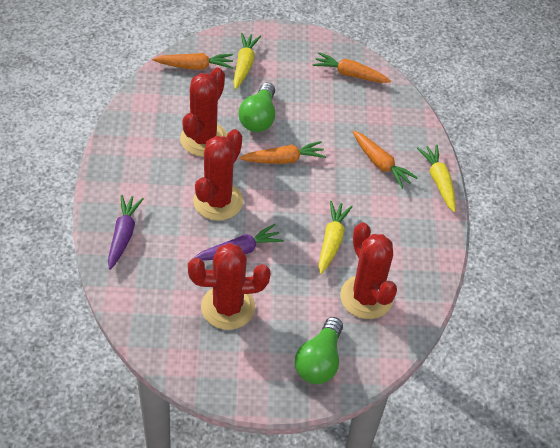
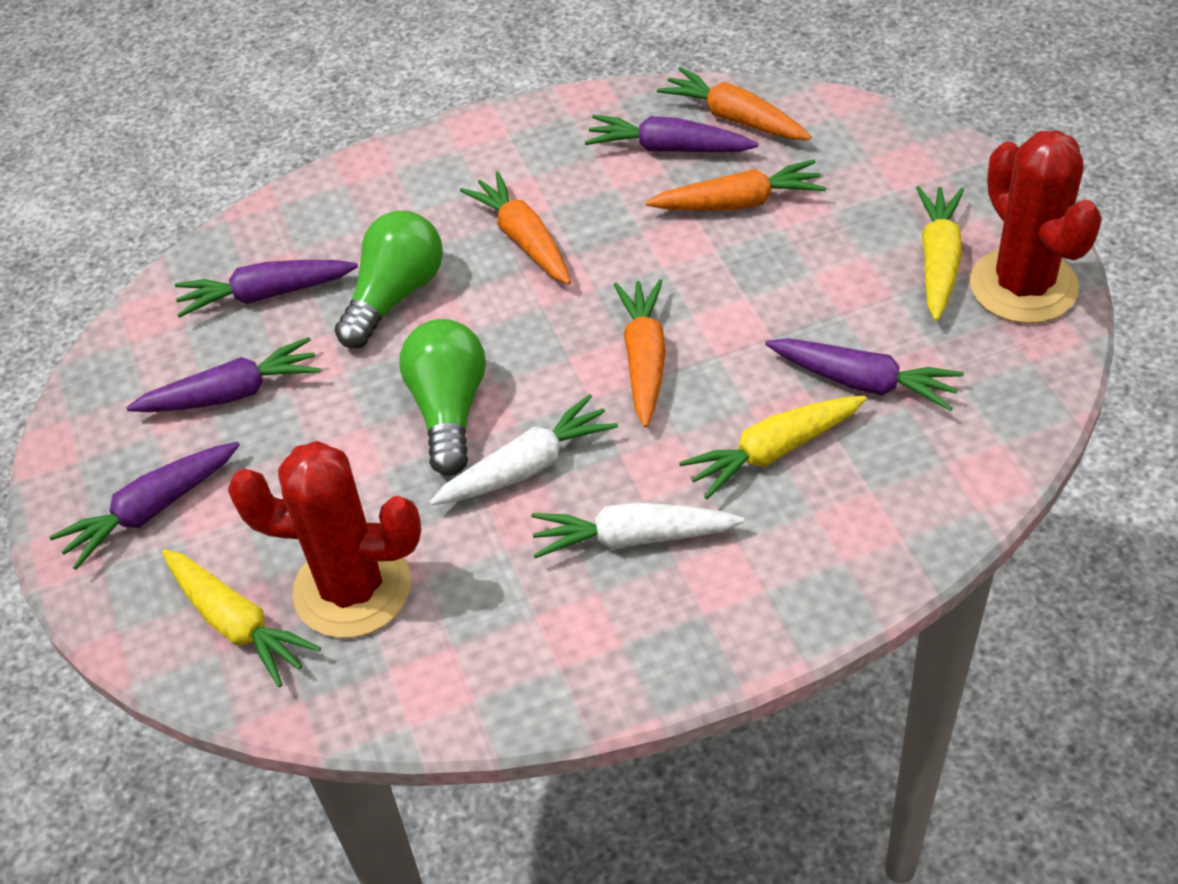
purple carrot: [108,195,144,270] [194,224,284,261] = 2 -> [49,442,240,570] [126,337,320,412] [175,260,358,318] [585,115,759,152] [765,338,964,411] = 5
red cactus: [180,68,227,157] [188,243,270,330] [193,129,243,221] [340,222,397,319] = 4 -> [228,441,421,638] [970,130,1102,324] = 2
white carrot: none = 0 -> [430,394,618,505] [531,503,745,558] = 2

